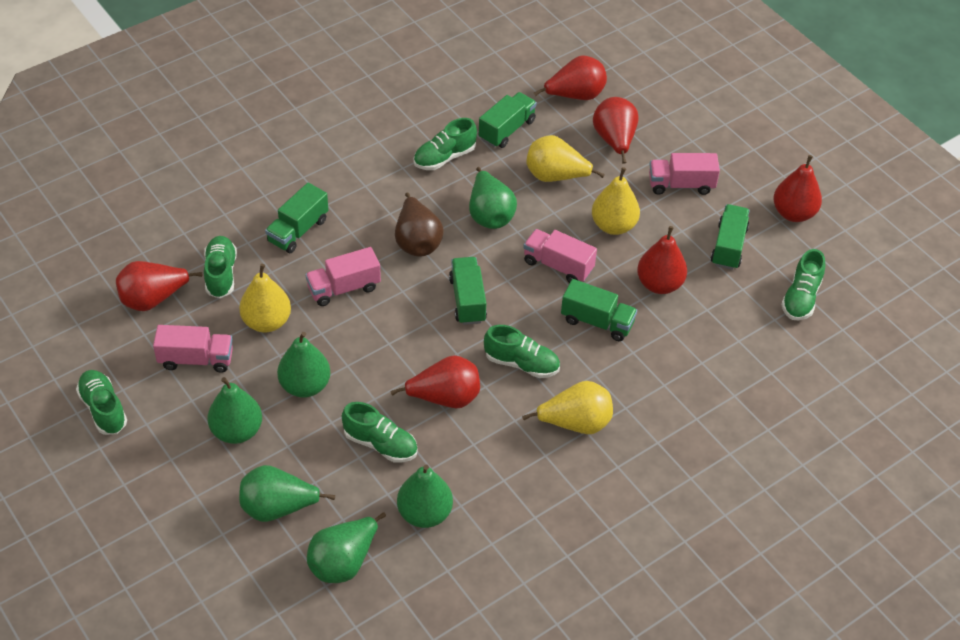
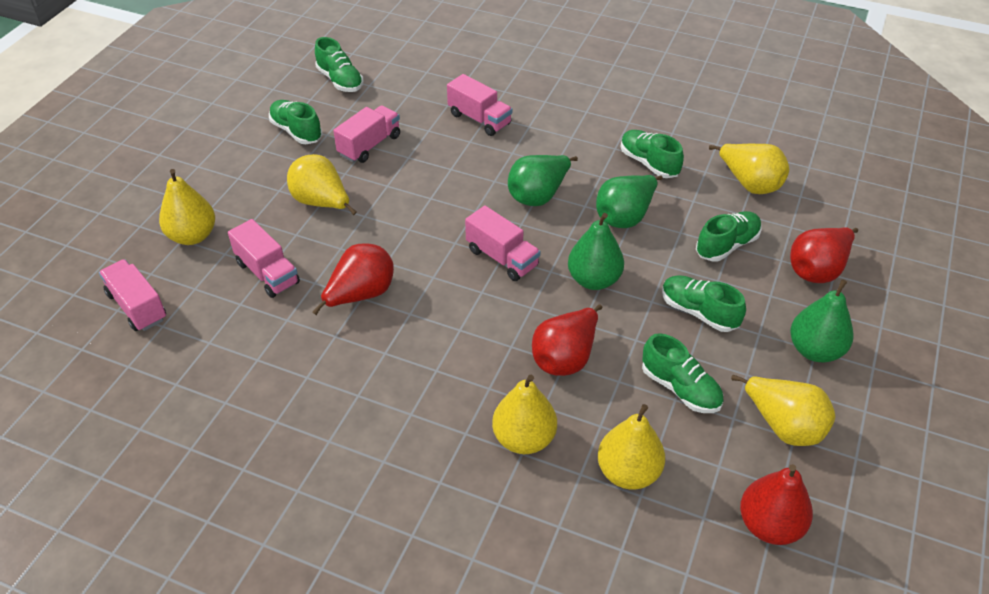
brown pear: [395,193,444,256] = 1 -> none = 0
green pear: [207,377,262,444] [239,465,335,522] [277,332,331,398] [307,512,386,583] [397,464,453,528] [469,167,517,229] = 6 -> [508,155,578,206] [568,213,624,290] [596,175,663,228] [790,279,854,362] = 4
green truck: [265,183,328,253] [449,257,487,325] [479,92,537,148] [561,279,637,341] [711,204,750,270] = 5 -> none = 0
pink truck: [153,325,233,373] [305,247,381,306] [523,229,597,283] [649,153,720,195] = 4 -> [99,259,166,331] [228,219,300,298] [333,105,400,163] [447,74,512,136] [465,205,540,281] = 5
red pear: [116,261,203,311] [391,355,480,408] [534,55,607,100] [593,97,639,164] [637,226,687,294] [773,155,822,222] = 6 -> [312,243,394,315] [532,304,602,376] [740,464,813,545] [790,227,858,283] = 4
yellow pear: [239,264,291,332] [522,381,613,434] [526,135,605,182] [592,167,640,235] = 4 -> [159,169,215,245] [287,154,357,215] [492,375,557,454] [598,404,665,489] [709,144,789,194] [731,375,836,446] = 6

